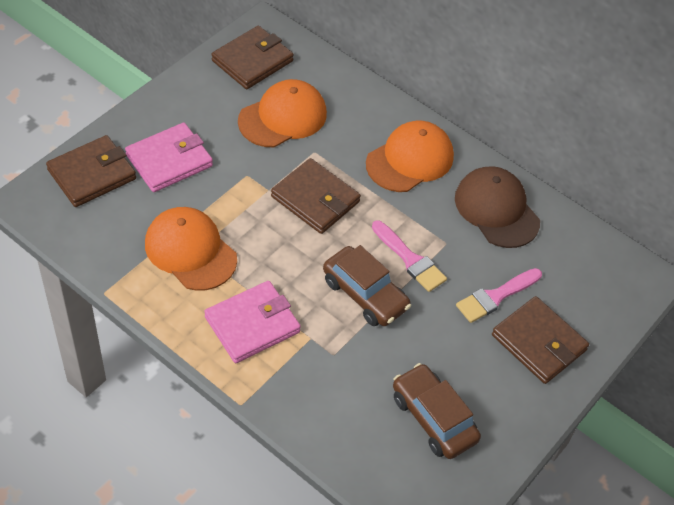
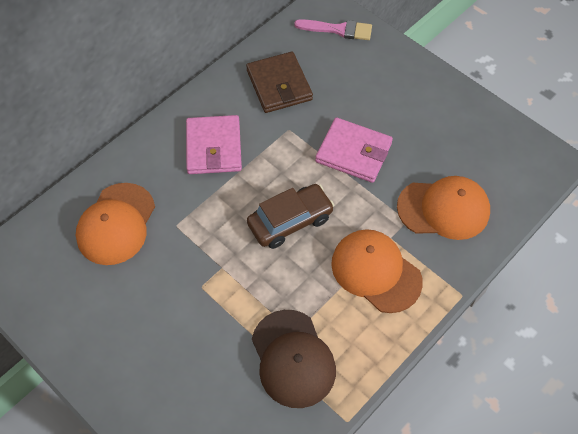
brown car: [323,245,411,326] [393,363,481,459] = 2 -> [247,184,334,249] = 1
brown wallet: [46,135,136,207] [211,26,294,89] [271,158,361,234] [492,296,589,384] = 4 -> [246,52,313,113] = 1
pink brush: [372,220,447,292] [456,268,542,323] = 2 -> [294,19,372,40] = 1

